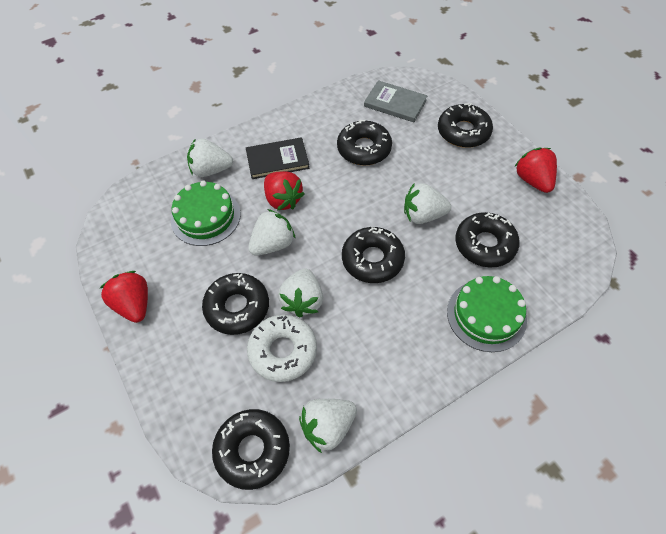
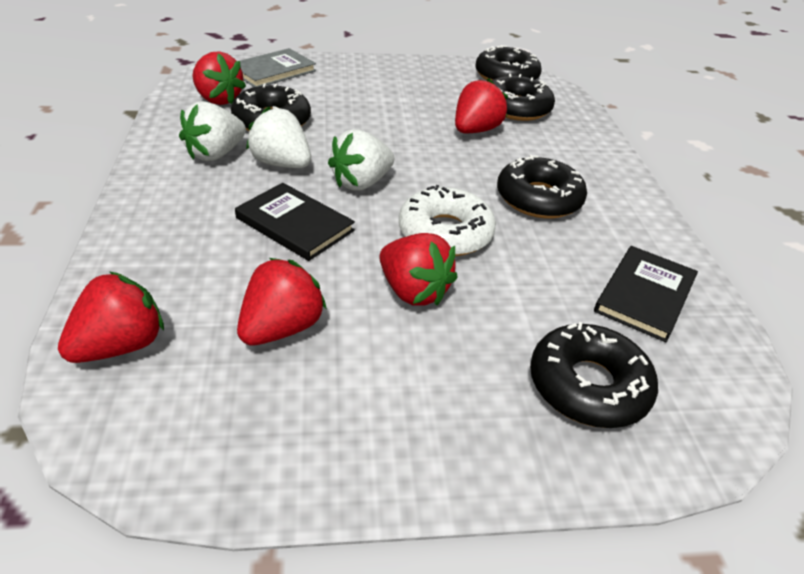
black book: [246,137,310,179] = 1 -> [235,183,355,261] [594,246,698,342] = 2
black donut: [202,273,269,335] [212,409,290,490] [337,120,392,165] [342,227,405,283] [438,103,493,148] [455,212,520,267] = 6 -> [231,83,311,131] [475,45,542,80] [492,74,555,121] [497,155,587,219] [530,322,658,428] = 5
green cake: [171,181,241,246] [447,276,527,352] = 2 -> none = 0
red strawberry: [99,271,148,323] [264,171,304,211] [514,148,557,193] = 3 -> [58,271,164,363] [192,51,246,105] [237,258,327,345] [380,233,458,306] [455,78,508,133] = 5
white strawberry: [187,139,233,177] [248,209,296,256] [278,268,323,317] [299,399,357,453] [404,183,451,224] = 5 -> [179,101,246,161] [246,107,311,168] [328,129,394,191] = 3

